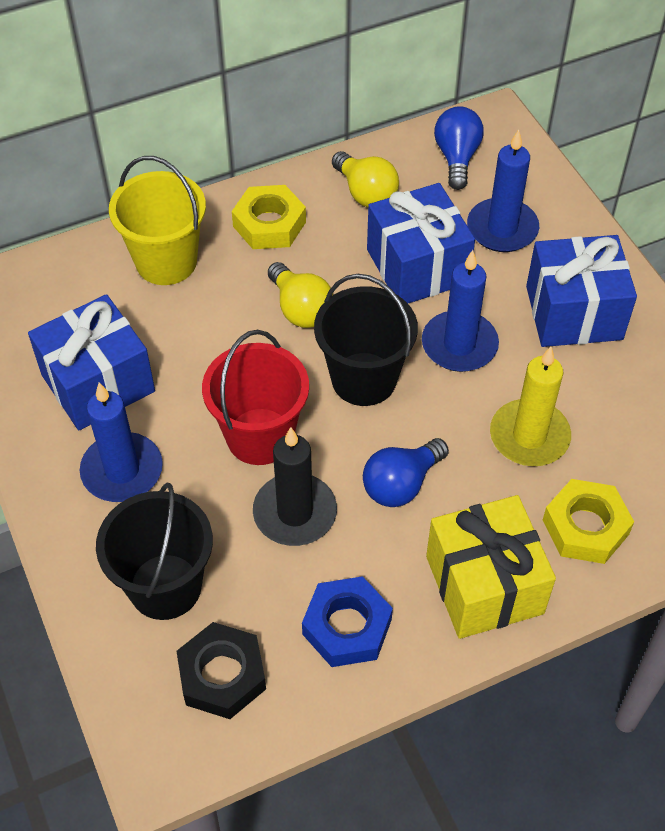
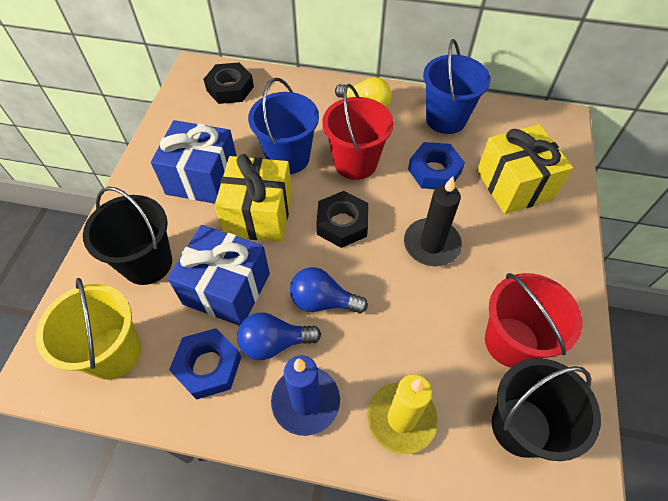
black nut: [177,622,266,719] = 1 -> [203,63,254,104] [316,191,368,248] = 2
blue bucket: none = 0 -> [248,78,319,174] [423,39,491,134] = 2
blue candle: [80,383,163,502] [422,250,499,372] [467,129,539,252] = 3 -> [271,355,340,436] = 1
blue gift: [28,294,155,430] [367,183,475,303] [526,235,637,347] = 3 -> [151,120,237,204] [167,225,270,326] = 2
blue nut: [302,576,393,667] = 1 -> [169,328,241,400] [408,142,465,189] = 2
red bucket: [202,330,309,465] = 1 -> [322,84,394,180] [485,273,582,367] = 2
yellow gift: [426,495,556,639] = 1 -> [214,154,292,242] [477,124,573,214] = 2
yellow light bulb: [268,262,333,328] [332,151,399,207] = 2 -> [335,77,392,108] = 1
yellow nut: [232,185,306,249] [543,479,634,564] = 2 -> none = 0

